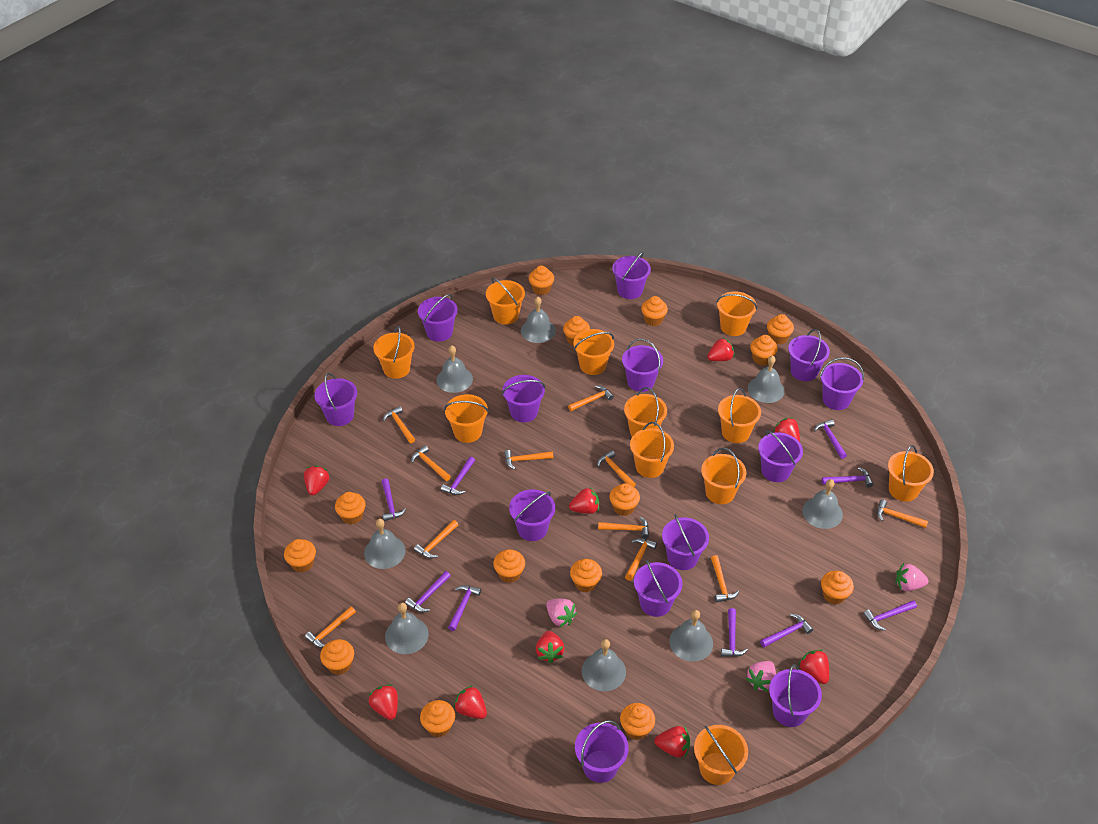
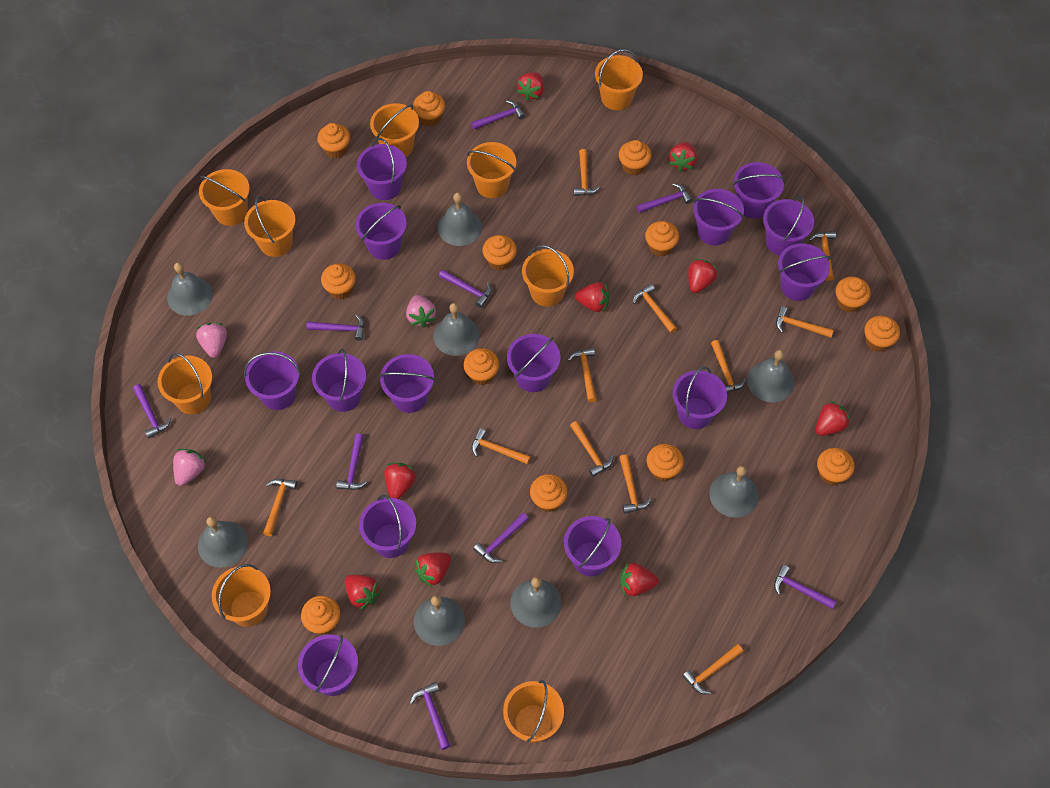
orange bucket: [373,326,415,379] [444,394,489,443] [486,277,525,325] [573,329,614,375] [624,387,667,437] [630,422,674,478] [694,725,748,785] [701,448,747,504] [716,291,757,336] [718,388,761,443] [888,445,934,502] = 11 -> [158,353,212,414] [199,169,250,226] [212,564,271,627] [244,196,296,257] [370,103,419,157] [467,142,516,198] [503,680,564,743] [522,245,574,307] [595,49,643,110] = 9
orange cupcake: [284,539,316,572] [320,639,354,675] [335,492,366,525] [420,700,455,737] [493,549,525,583] [529,265,554,295] [563,316,590,346] [570,559,602,592] [610,483,640,516] [620,703,655,740] [641,296,668,326] [750,335,778,365] [767,314,794,345] [821,571,854,604] = 14 -> [301,596,340,635] [317,123,350,158] [321,263,356,299] [413,91,445,126] [463,348,499,385] [482,235,517,271] [530,474,568,512] [619,140,652,176] [645,221,679,256] [647,444,684,481] [817,448,855,485] [836,276,871,313] [864,315,900,352] = 13
purple bucket: [314,373,357,426] [418,294,458,342] [502,375,545,422] [509,489,555,541] [575,720,629,783] [612,252,651,299] [622,338,663,392] [634,560,683,617] [662,514,709,570] [758,431,803,482] [769,664,822,727] [788,329,830,381] [820,357,864,410] = 13 -> [244,351,300,410] [298,634,358,696] [312,349,366,412] [356,203,407,260] [357,138,407,200] [359,495,416,558] [379,354,435,413] [507,334,560,392] [564,516,621,577] [673,366,727,429] [693,189,744,246] [733,162,785,219] [763,196,814,256] [778,243,831,301] = 14

